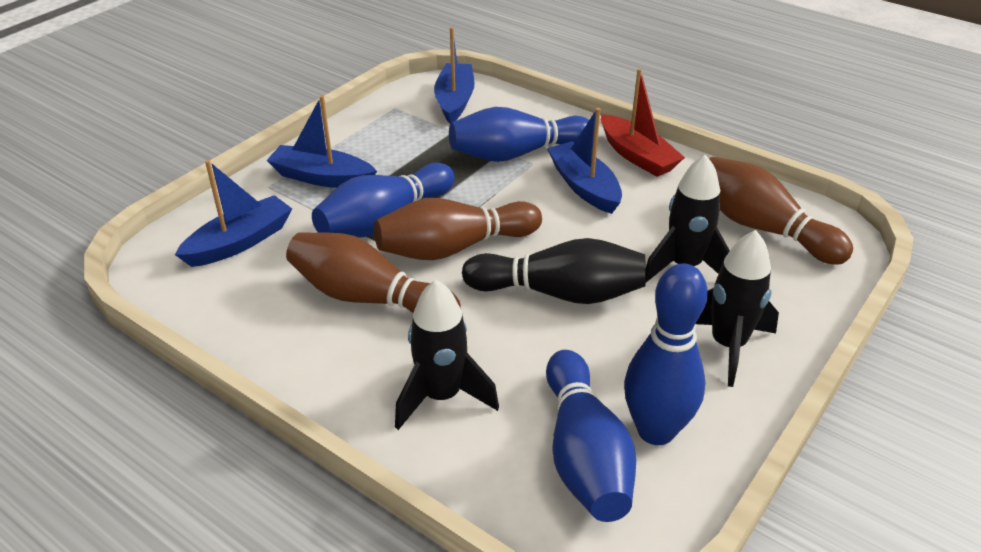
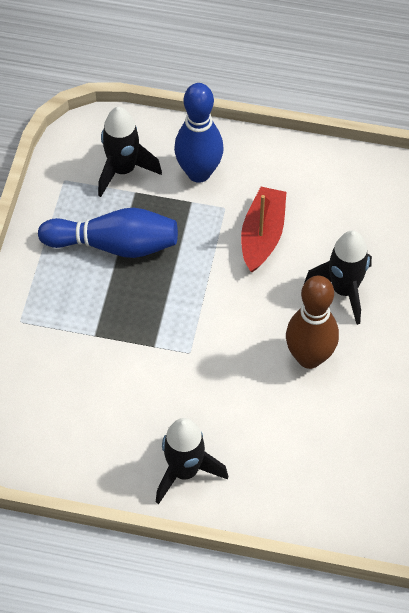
black bowling pin: [462,238,646,304] = 1 -> none = 0
blue boat: [175,160,292,267] [266,95,377,188] [434,27,474,124] [547,108,622,214] = 4 -> none = 0
blue bowling pin: [312,163,455,238] [449,107,589,162] [546,350,636,522] [624,264,708,445] = 4 -> [38,208,178,258] [174,83,224,183] = 2
brown bowling pin: [286,232,461,313] [374,198,542,260] [709,157,853,265] = 3 -> [286,276,339,369] = 1

